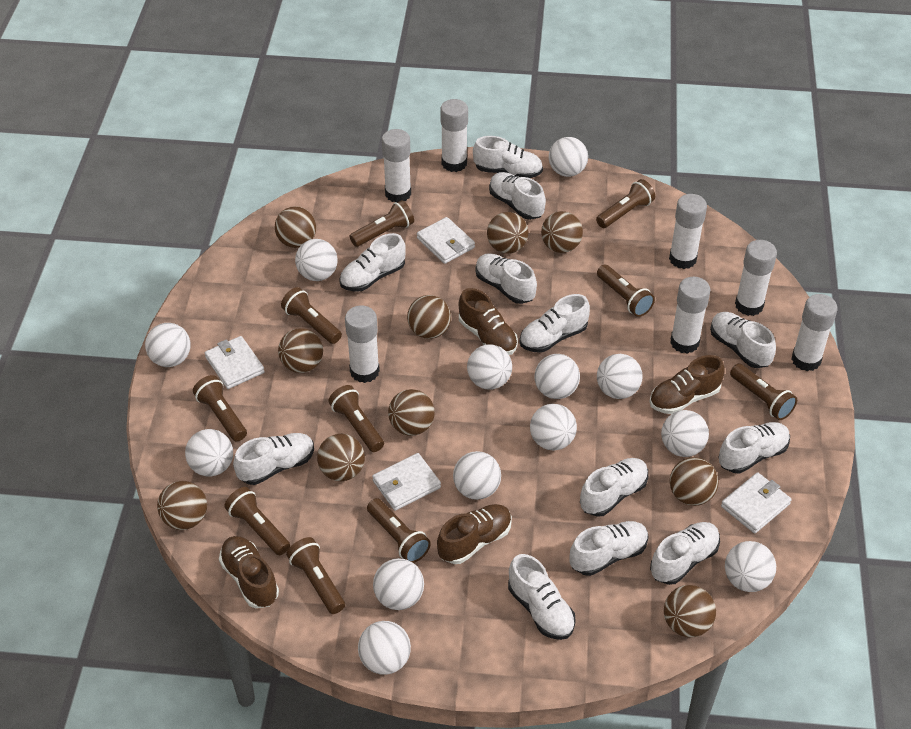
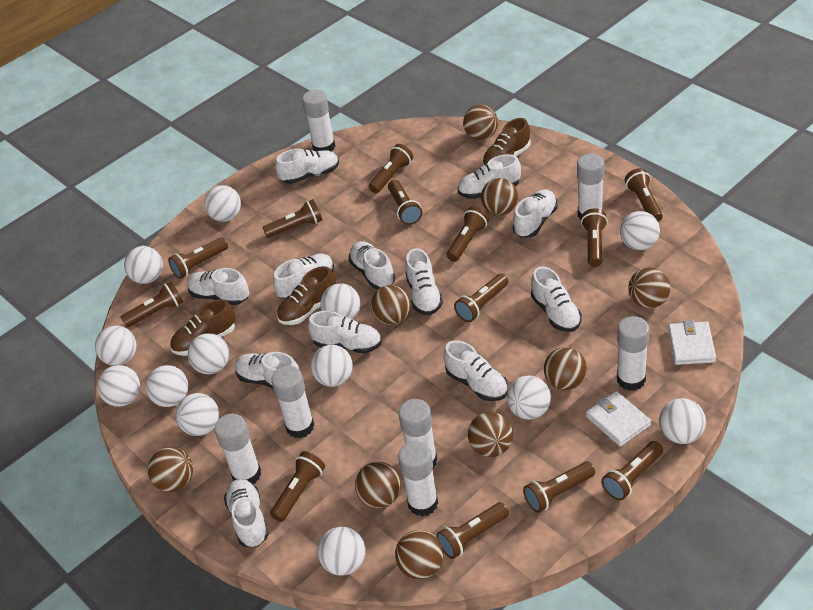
brown ball: [157,481,207,530] [275,206,316,248] [278,328,323,373] [317,434,365,481] [388,389,435,436] [407,295,451,339] [487,212,529,254] [541,211,583,253] [664,585,716,638] [670,457,719,506] = 10 -> [148,447,193,492] [355,462,401,508] [371,285,411,326] [395,530,444,579] [463,105,498,140] [468,412,513,457] [481,178,518,216] [544,347,587,391] [628,267,670,308] = 9
brown flashlight: [193,375,247,441] [224,487,290,555] [281,287,342,344] [286,537,345,614] [328,385,384,452] [350,200,414,247] [367,498,431,563] [596,179,655,228] [597,264,655,317] [730,364,797,420] = 10 -> [120,281,183,328] [168,238,228,279] [262,199,322,238] [270,451,325,522] [369,144,413,193] [388,180,422,225] [436,502,509,559] [446,206,489,262] [454,274,509,322] [523,462,595,513] [581,208,608,267] [601,441,663,500] [625,168,663,222] = 13
brown shoe: [219,536,279,608] [437,504,512,564] [458,288,518,355] [650,355,725,414] = 4 -> [170,299,236,356] [277,266,336,325] [482,118,530,165] = 3
white wallet: [205,336,265,389] [372,453,441,511] [417,217,475,264] [721,472,792,534] = 4 -> [586,391,651,447] [668,320,716,365] = 2

